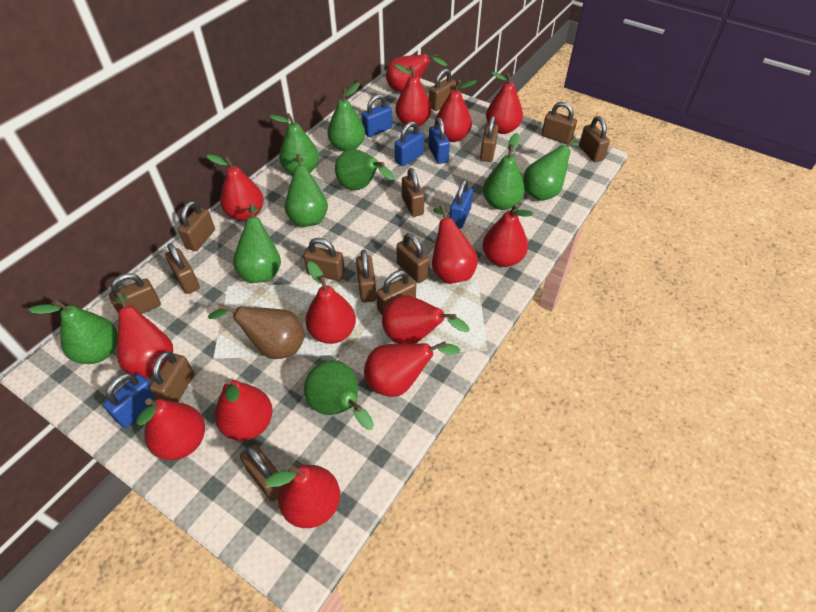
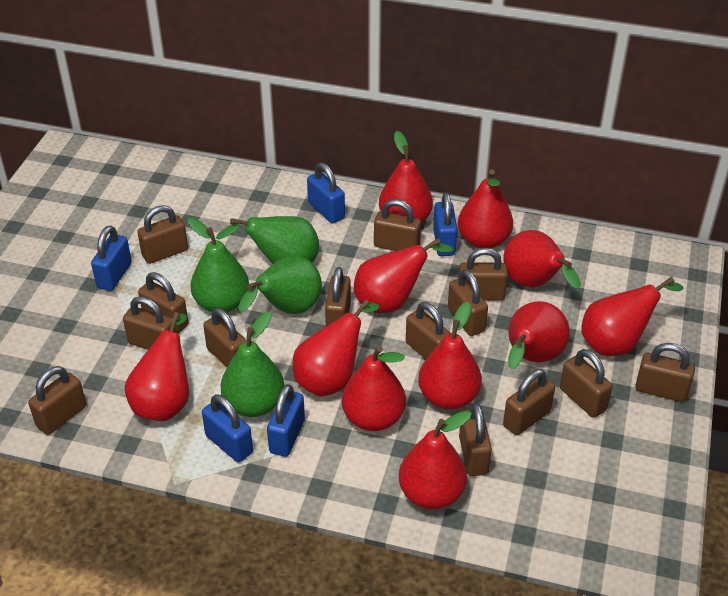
brown pear: [208,304,305,359] = 1 -> none = 0
green pear: [28,300,118,364] [233,204,281,283] [269,113,319,174] [285,153,328,227] [304,360,374,430] [327,82,365,151] [335,149,394,190] [483,133,525,210] [523,136,579,201] = 9 -> [188,218,249,313] [216,216,319,264] [220,312,284,417] [238,256,322,314] = 4
red pear: [115,292,173,378] [136,398,205,460] [206,154,264,221] [215,378,273,441] [265,465,340,528] [305,262,356,344] [364,342,460,397] [382,295,470,344] [386,53,448,92] [394,64,431,127] [432,205,478,284] [435,80,477,142] [483,203,533,267] [486,72,523,134] = 14 -> [125,312,189,421] [293,299,380,396] [342,346,406,431] [354,238,454,313] [379,131,433,223] [399,411,472,510] [418,302,482,410] [458,169,513,249] [503,230,581,289] [508,301,570,370] [581,277,683,356] = 11

